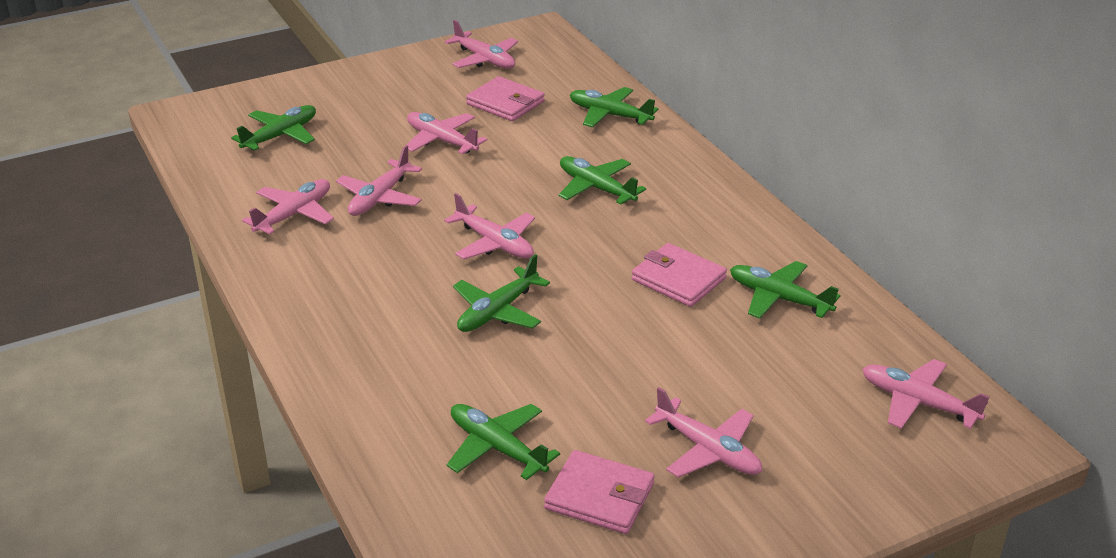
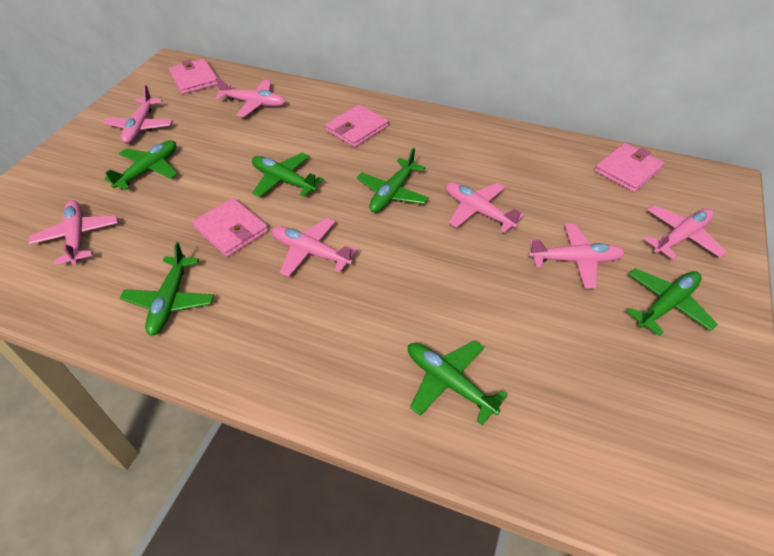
pink wallet: [466,76,545,121] [544,450,655,534] [632,243,727,307] = 3 -> [169,59,218,94] [192,198,268,257] [325,104,388,147] [595,143,664,192] = 4

